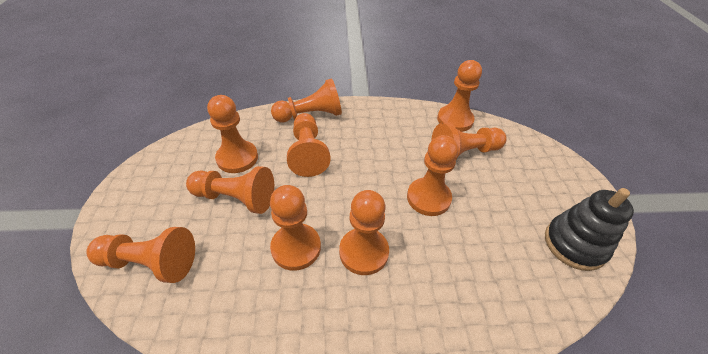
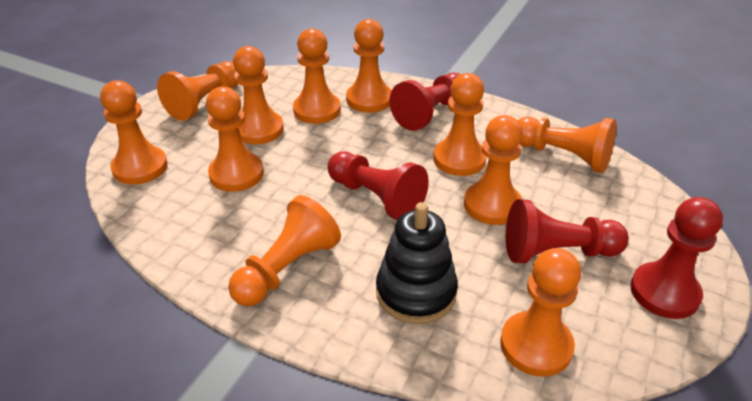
orange pawn: [86,227,195,283] [186,166,274,214] [207,95,258,173] [270,185,321,271] [271,78,342,122] [287,113,331,177] [339,190,389,275] [407,135,458,216] [431,123,507,159] [437,60,482,132] = 10 -> [100,80,168,185] [157,61,238,121] [206,86,264,192] [228,195,341,306] [233,46,284,144] [293,28,341,124] [346,19,392,113] [433,73,486,176] [464,115,523,225] [500,248,581,377] [518,117,617,173] = 11
red pawn: none = 0 -> [327,151,429,220] [389,73,460,131] [506,199,629,263] [630,197,723,319] = 4

